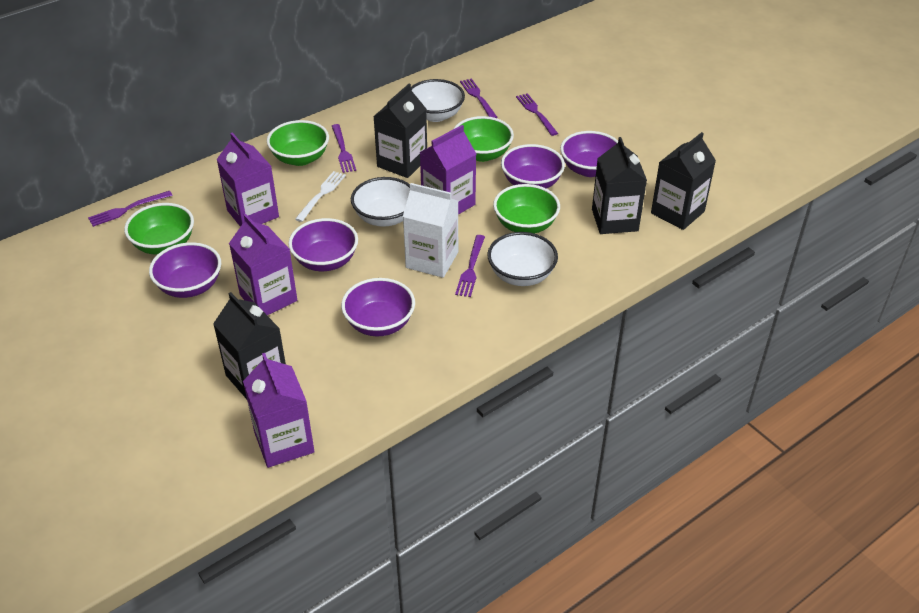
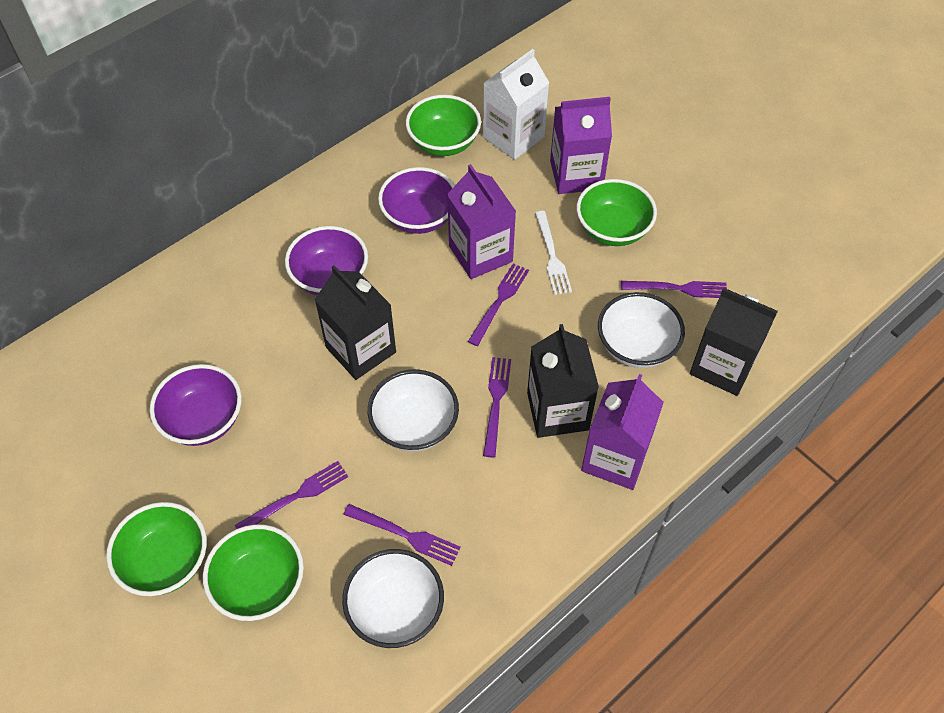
black carton: [213,292,286,399] [373,84,427,178] [592,137,647,234] [651,132,716,230] = 4 -> [315,265,396,380] [527,324,599,438] [690,288,778,396] = 3
purple bowl: [149,242,221,298] [288,218,358,271] [341,278,415,336] [501,144,565,189] [560,131,618,177] = 5 -> [150,364,242,446] [285,226,368,295] [378,167,455,234] = 3
purple carton: [216,132,279,227] [229,214,297,315] [243,353,314,468] [420,125,476,215] = 4 -> [447,164,516,279] [550,97,612,194] [581,374,664,490] = 3

